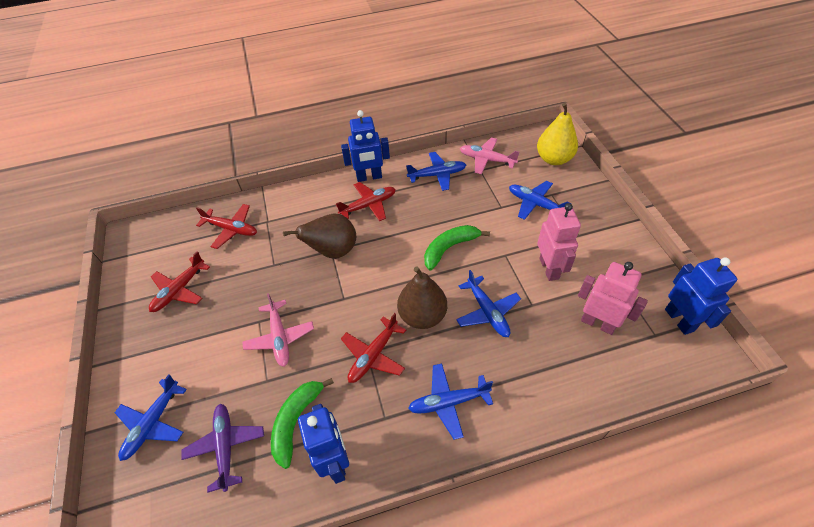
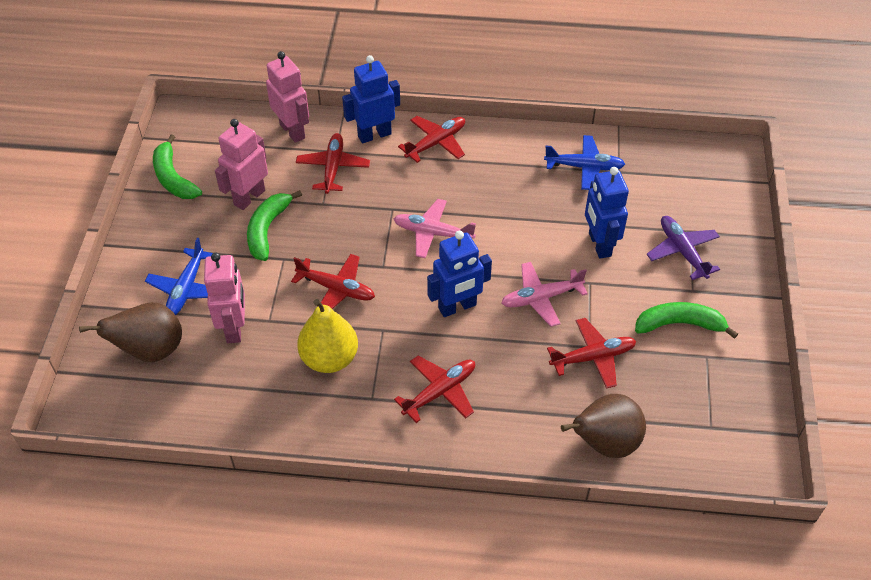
blue plane: [114,374,187,461] [406,152,466,191] [408,363,493,440] [456,270,521,337] [509,181,571,220] = 5 -> [145,238,213,315] [544,135,625,190] = 2
green banana: [271,378,334,469] [424,225,490,270] = 2 -> [153,135,202,199] [247,190,302,261] [635,302,738,339] = 3
pink robot: [537,203,581,281] [578,262,648,335] = 2 -> [204,253,245,343] [215,119,268,210] [266,51,309,143] = 3
red plane: [149,251,210,312] [196,204,257,249] [336,182,396,221] [341,313,406,383] = 4 -> [291,254,375,309] [296,133,370,194] [394,356,475,423] [398,116,465,163] [547,318,636,389] = 5

